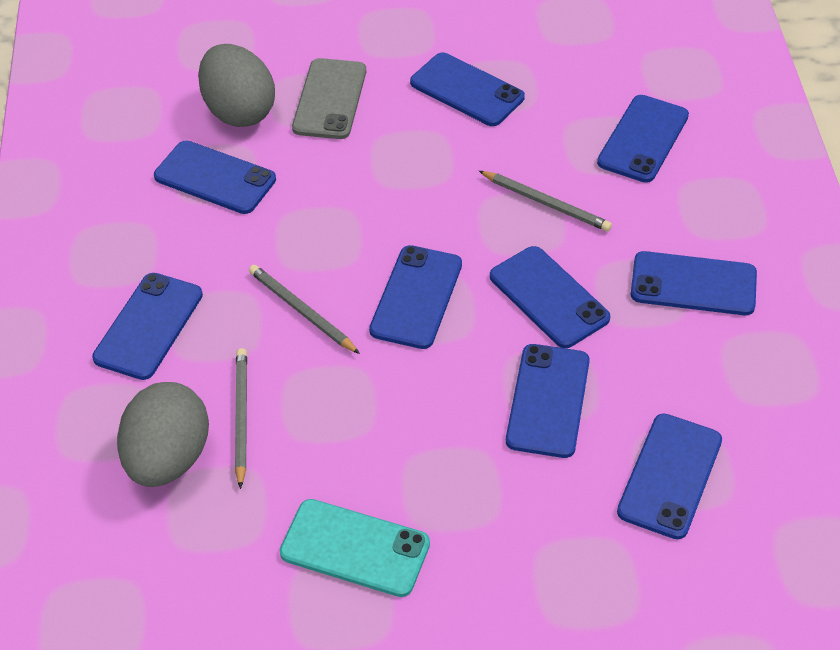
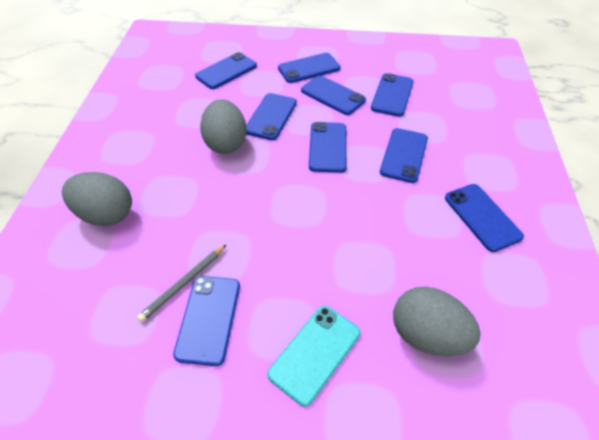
grey egg: [117,382,209,487] [198,44,275,127] = 2 -> [62,172,132,226] [200,99,247,154] [393,287,481,356] = 3
grey pencil: [235,348,247,489] [249,265,360,354] [479,171,612,231] = 3 -> [137,245,226,322] = 1
grey phone: [292,58,366,139] = 1 -> none = 0

